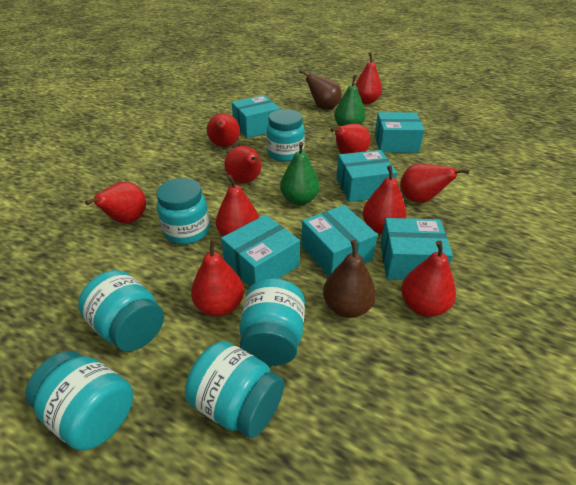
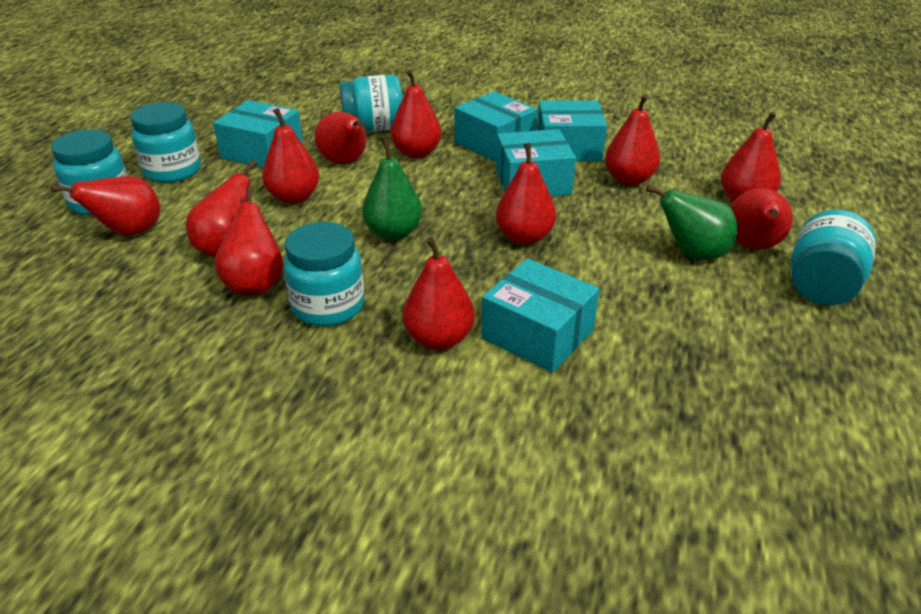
brown pear: [299,70,342,110] [323,240,376,318] = 2 -> none = 0
red pear: [85,182,146,223] [191,239,244,317] [207,113,240,147] [216,175,259,236] [225,146,261,183] [331,123,370,154] [355,53,382,104] [363,165,407,234] [400,164,470,203] [401,240,456,317] = 10 -> [50,176,160,236] [186,159,258,258] [214,185,283,295] [262,108,319,204] [315,112,367,164] [390,70,442,158] [403,237,475,350] [495,143,556,245] [605,94,660,185] [721,112,781,202] [730,188,793,250] = 11
turquoise box: [221,215,300,287] [232,95,280,138] [301,205,378,276] [336,150,397,202] [375,112,425,153] [380,218,453,280] = 6 -> [213,100,303,168] [454,91,537,162] [481,259,600,373] [496,129,576,196] [537,100,607,161] = 5
turquoise jar: [25,351,133,451] [78,270,164,351] [156,178,210,244] [185,341,284,438] [239,278,305,366] [267,109,305,162] = 6 -> [51,129,127,216] [130,102,201,183] [283,222,364,326] [340,75,403,132] [791,209,876,305] = 5

